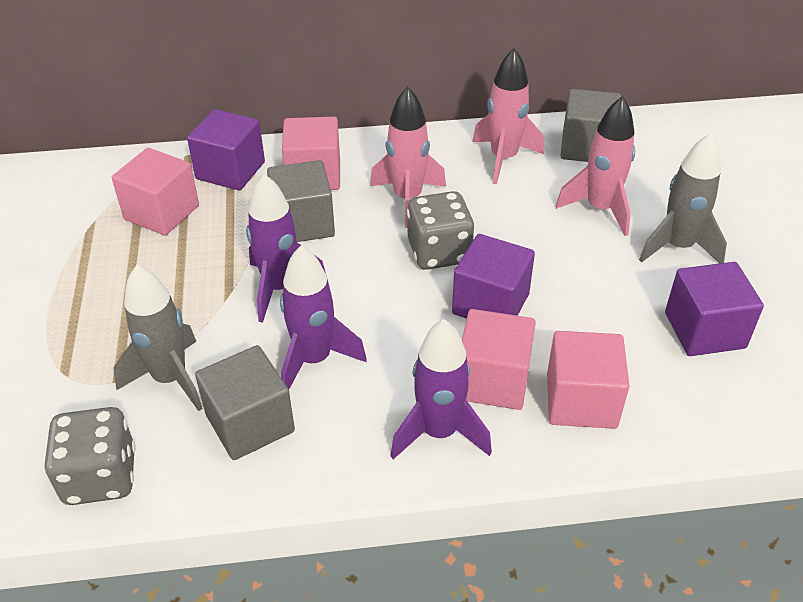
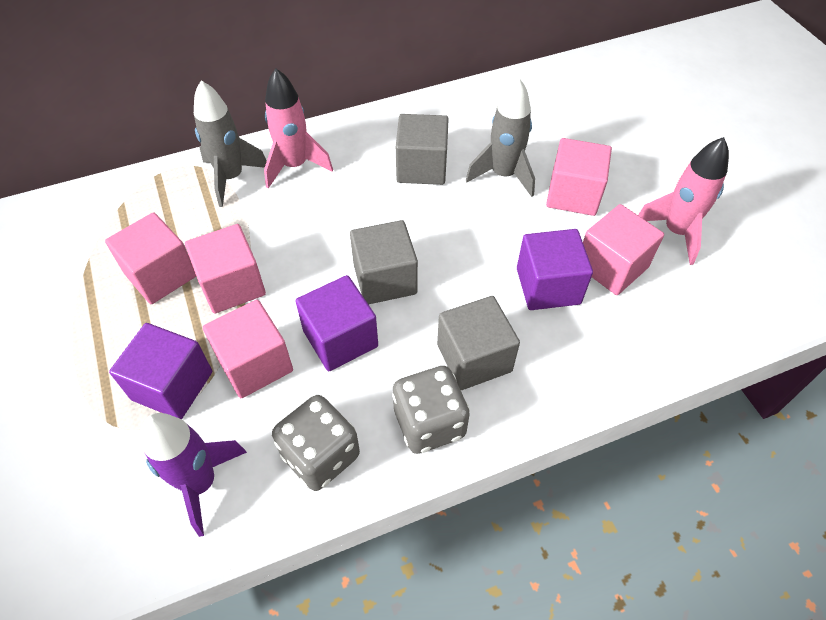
pink cube: [112,148,199,236] [282,117,340,190] [462,309,536,410] [547,331,630,429] = 4 -> [105,212,196,304] [185,224,266,314] [203,300,293,398] [546,138,612,216] [583,204,664,295] = 5
pink rocket: [370,87,446,228] [472,48,544,184] [556,96,635,236] = 3 -> [264,68,333,189] [638,137,729,265] = 2
purple rocket: [246,174,327,323] [280,245,367,389] [390,319,492,459] = 3 -> [141,413,247,537] = 1

